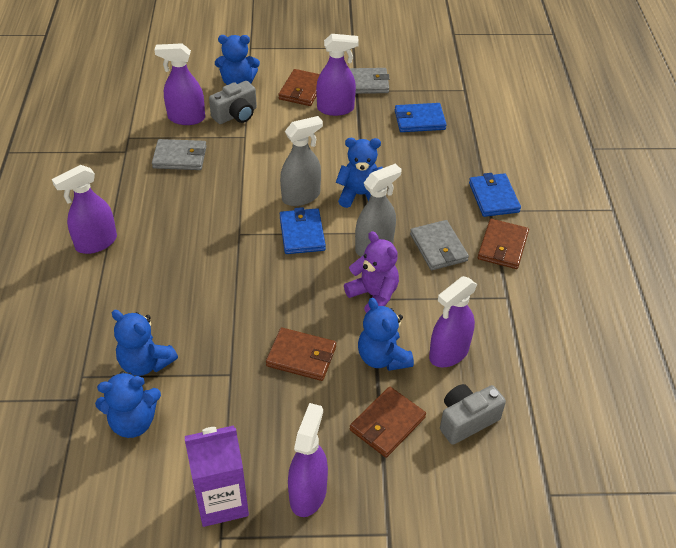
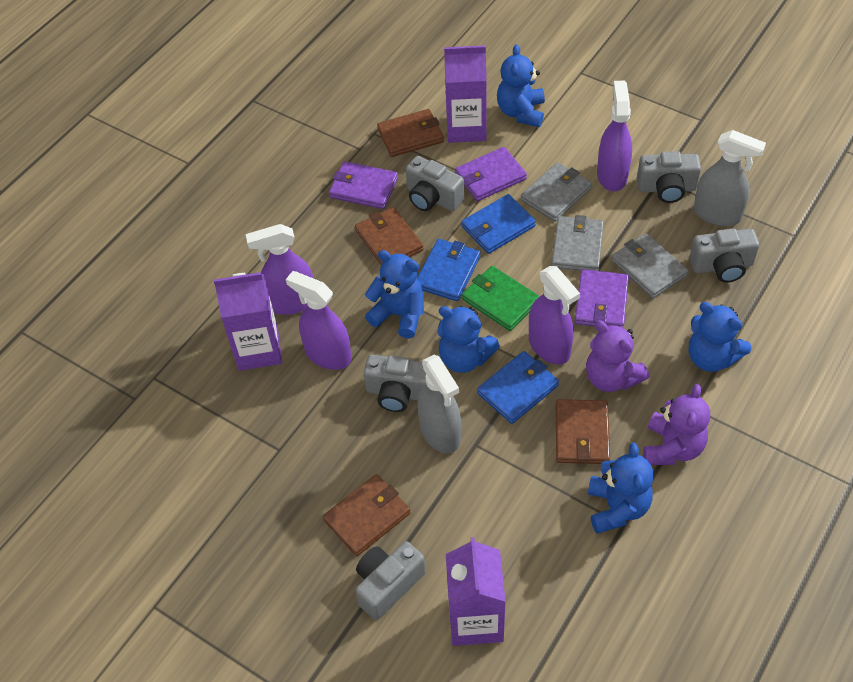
green wallet: none = 0 -> [462,266,540,331] = 1
grey camera: [209,81,257,124] [440,384,506,445] = 2 -> [355,541,426,620] [364,355,426,412] [406,156,464,211] [637,151,701,203] [690,228,759,283] = 5
purple carton: [185,425,249,527] = 1 -> [214,272,282,371] [444,45,487,143] [446,537,506,646] = 3
purple spray bottle: [52,165,117,254] [154,43,205,125] [288,403,328,517] [316,34,359,116] [429,276,477,368] = 5 -> [246,224,314,315] [286,271,352,370] [529,266,580,365] [597,81,632,191] = 4
purple teddy bear: [344,231,399,313] = 1 -> [586,320,649,392] [643,384,710,465] = 2
purple wallet: none = 0 -> [329,161,398,209] [455,147,527,201] [574,269,629,328] = 3

